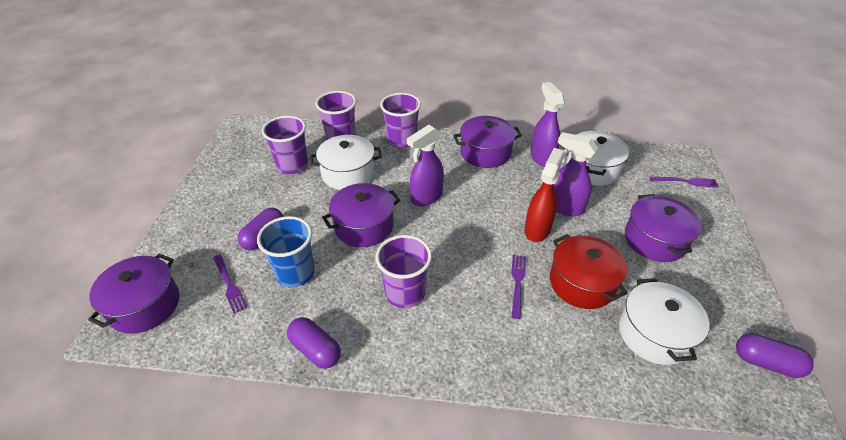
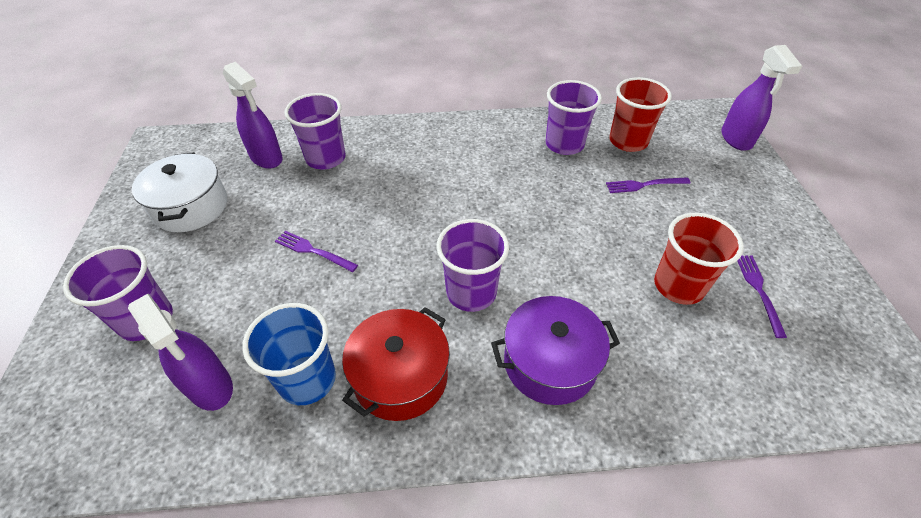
purple capsule: [238,208,284,250] [287,317,341,369] [736,333,814,378] = 3 -> none = 0
purple pot: [88,253,180,334] [322,183,401,247] [453,116,522,168] [625,194,701,262] = 4 -> [491,296,620,405] = 1
red cup: none = 0 -> [609,77,672,152] [654,213,744,305] = 2
red spray bottle: [524,148,565,242] = 1 -> none = 0
white pot: [310,135,382,190] [567,130,629,186] [619,278,709,365] = 3 -> [132,152,227,232] = 1

